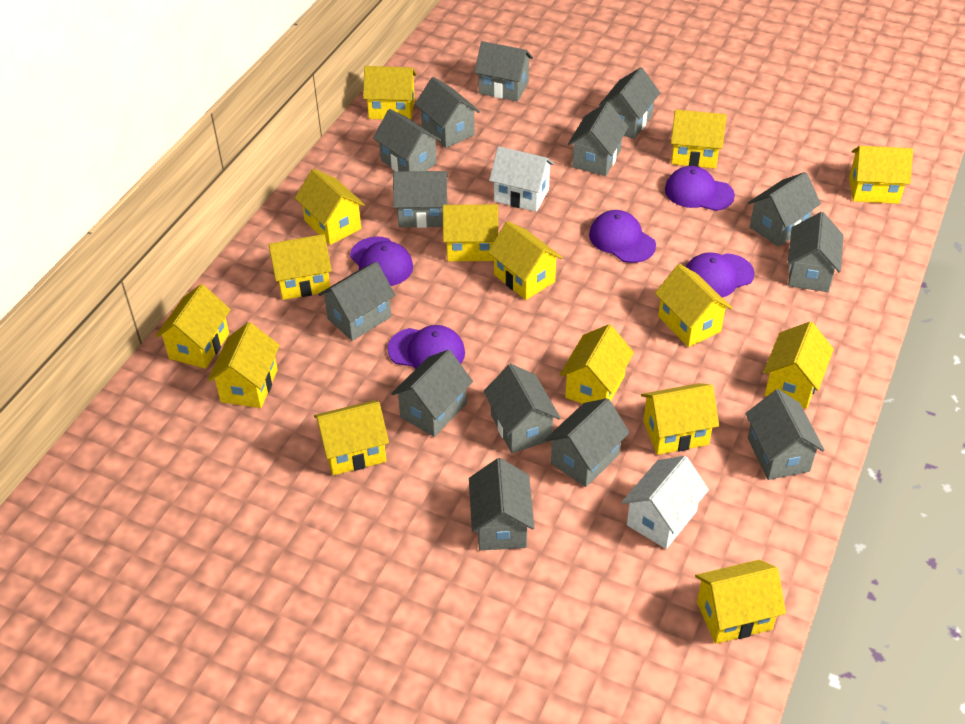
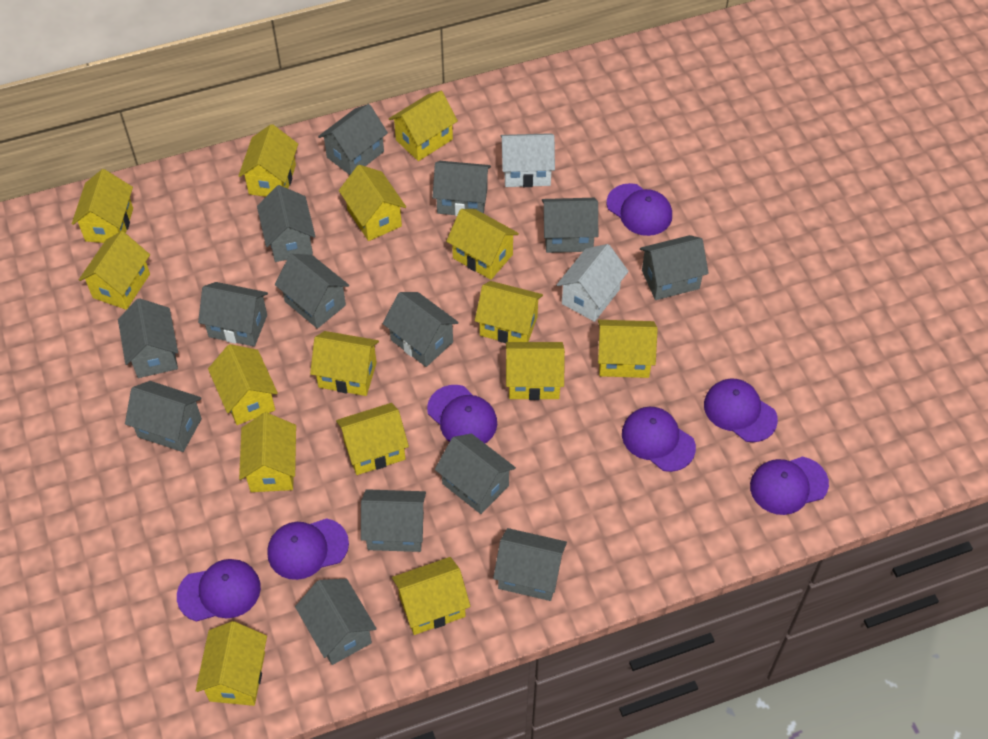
purple cap: [350,236,413,286] [387,325,465,369] [589,210,656,263] [665,166,735,211] [686,252,755,298] = 5 -> [177,559,261,622] [267,518,349,580] [427,385,497,443] [607,183,672,236] [622,407,696,472] [704,379,778,442] [750,457,829,515] = 7

